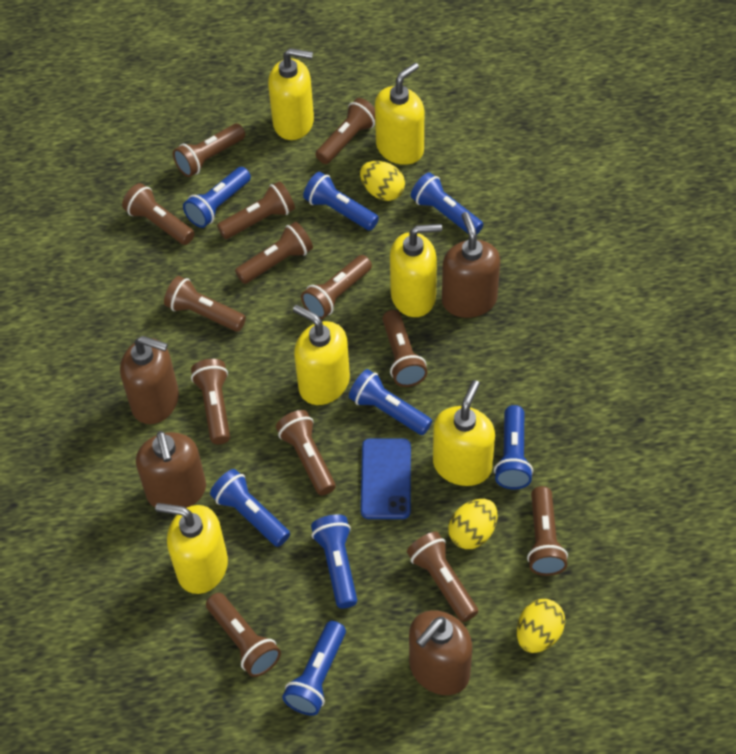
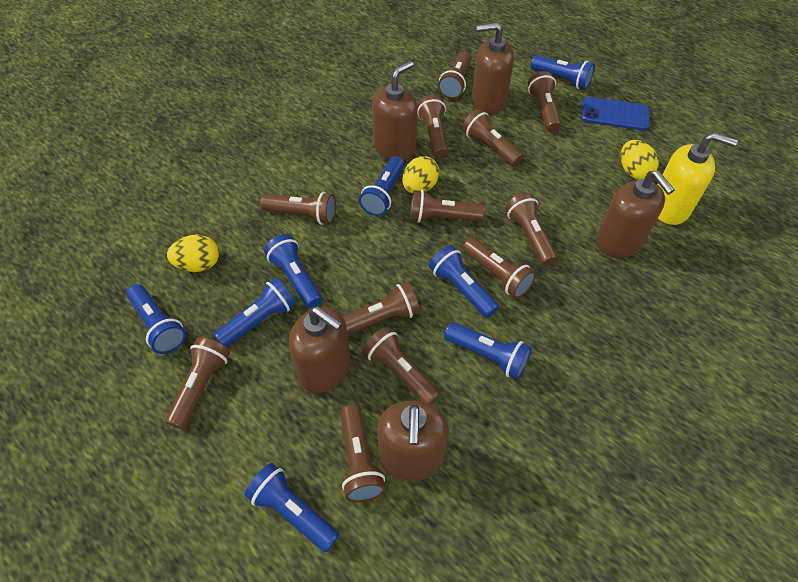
brown flashlight: [122,183,195,245] [164,276,246,332] [173,124,245,177] [191,359,230,444] [206,593,281,677] [217,181,295,239] [235,222,313,284] [276,410,336,495] [301,255,372,319] [315,98,375,164] [382,310,427,387] [407,531,478,622] [527,486,568,576] = 13 -> [165,337,230,429] [260,192,336,225] [340,404,386,503] [343,282,420,335] [363,327,441,405] [410,190,485,223] [417,95,448,159] [438,51,472,99] [462,109,523,166] [463,237,536,299] [505,193,557,266] [528,71,561,132] = 12
brown soap dispenser: [120,336,179,424] [136,431,206,508] [409,610,472,695] [442,212,500,318] = 4 -> [289,307,350,393] [372,61,418,160] [377,401,449,481] [472,22,514,114] [596,170,675,257] = 5
yellow soap dispenser: [155,503,228,594] [268,48,314,140] [293,305,350,405] [375,63,424,165] [390,224,442,317] [433,380,495,486] = 6 -> [658,132,738,225] = 1

